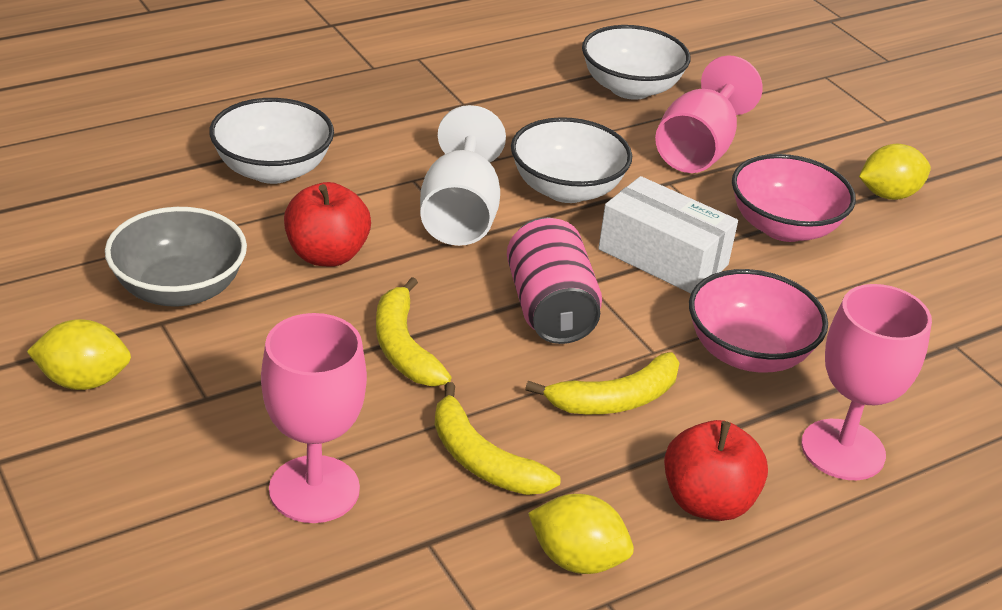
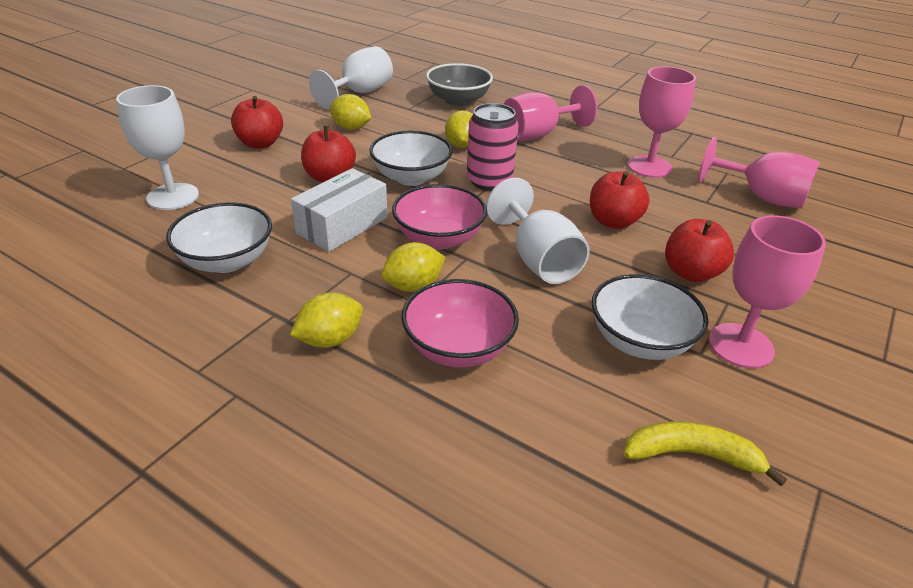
pink goblet: [261,313,367,523] [655,55,763,173] [801,284,932,480] = 3 -> [504,85,597,141] [627,66,696,178] [698,137,820,209] [709,215,826,368] = 4
red apple: [284,182,371,267] [664,420,768,521] = 2 -> [231,96,283,149] [301,126,356,182] [590,171,650,229] [665,219,734,282] = 4
white goblet: [420,105,506,246] = 1 -> [116,85,199,210] [309,46,393,110] [486,178,590,284] = 3
yellow banana: [376,277,452,386] [435,382,560,495] [525,352,679,414] = 3 -> [623,421,787,486] = 1
yellow lemon: [27,319,131,390] [528,494,634,574] [859,144,931,200] = 3 -> [290,292,363,348] [330,94,371,130] [382,242,445,292] [445,110,473,148] = 4

